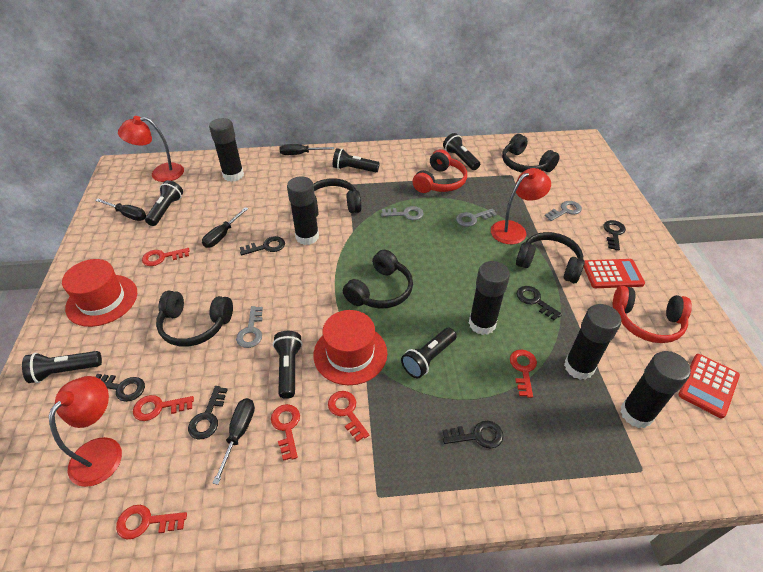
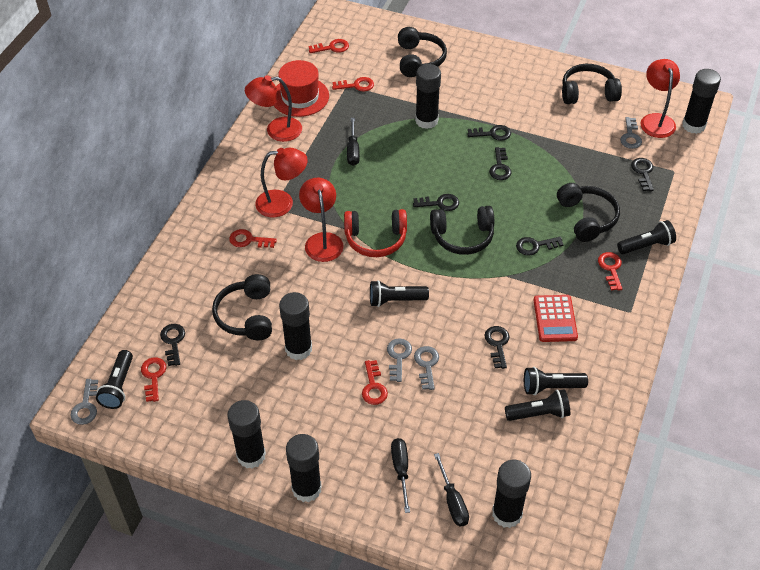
black flashlight: [22,351,102,383] [145,180,183,226] [273,331,302,399] [333,148,380,172] [401,328,457,378] [443,133,480,170] = 6 -> [96,350,133,409] [370,280,429,307] [505,389,570,421] [524,367,588,395] [617,220,676,254] = 5
black glue stick: [209,118,244,182] [287,176,319,245] [469,261,510,335] [564,304,621,380] [620,351,691,428] = 5 -> [227,400,266,469] [279,292,312,360] [286,434,322,502] [415,64,441,129] [492,460,531,528] [682,69,721,134] = 6
black key: [95,374,145,402] [188,386,228,439] [240,236,285,255] [443,421,503,448] [517,286,562,320] [604,220,626,251] = 6 -> [160,324,185,366] [413,194,459,211] [467,125,511,141] [484,326,509,369] [489,147,511,180] [516,237,564,256] [631,158,654,191] = 7
black screwdriver: [95,198,146,221] [202,207,248,248] [213,398,255,485] [280,144,334,155] = 4 -> [347,118,360,166] [391,438,410,513] [434,453,469,526] = 3
red calculator: [584,259,645,288] [678,354,740,418] = 2 -> [533,295,578,342] = 1
red hat: [62,259,137,327] [314,310,387,385] = 2 -> [274,60,329,117] = 1
red headphones: [412,149,467,193] [613,286,692,343] = 2 -> [344,209,407,257] = 1
red lamp: [49,376,122,487] [118,116,184,182] [491,168,551,244] = 3 -> [245,75,302,142] [255,148,308,217] [299,178,344,262] [640,59,680,138] = 4

